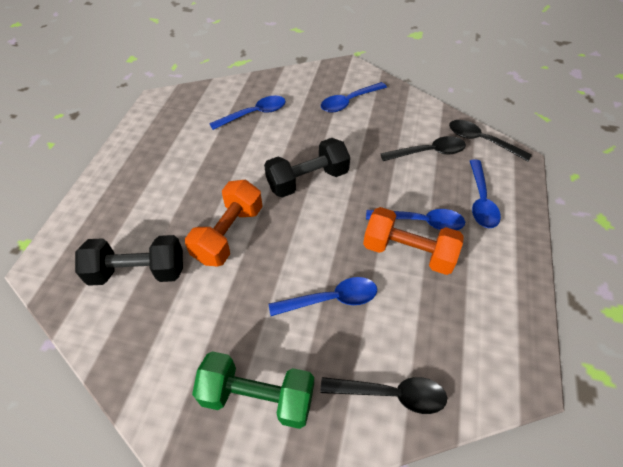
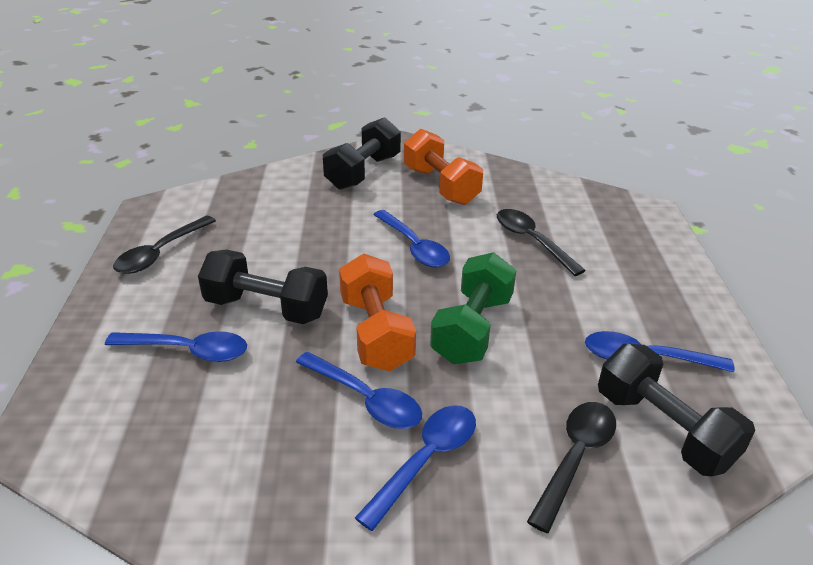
black dumbbell: [75,235,183,286] [264,138,350,198] = 2 -> [198,249,328,324] [323,117,401,190] [598,344,755,476] = 3

